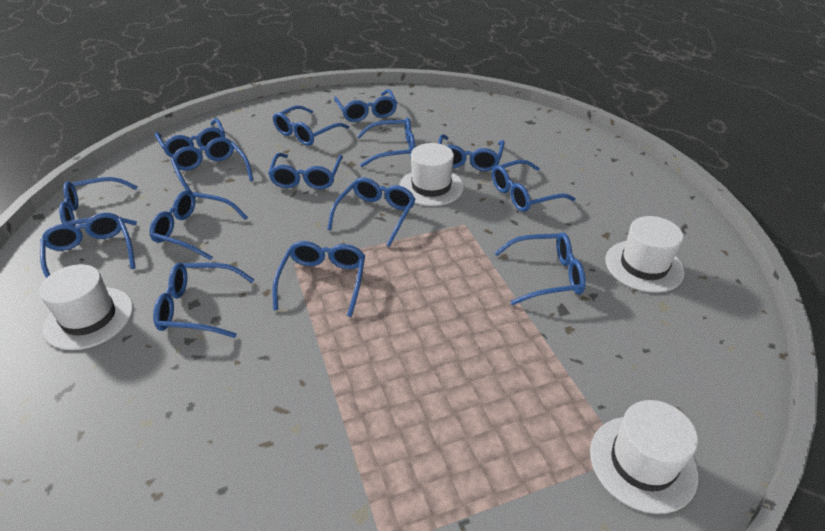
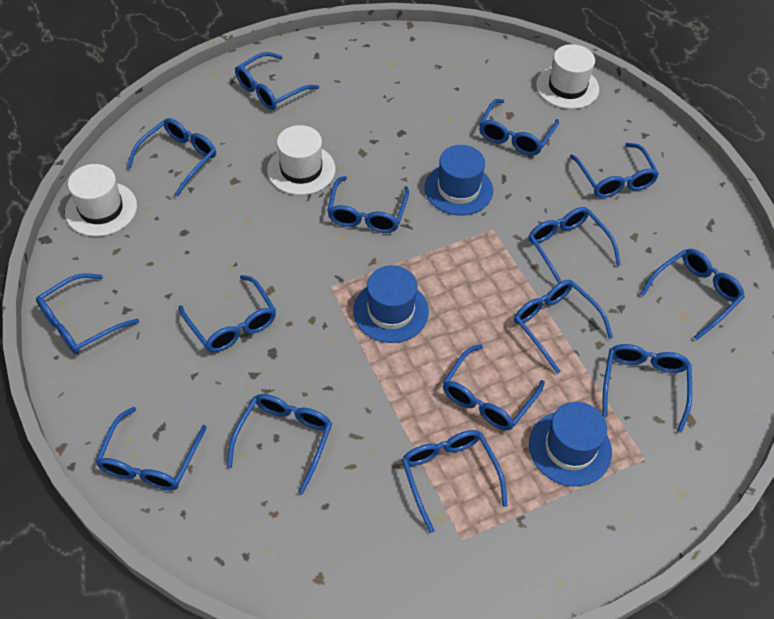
blue hat: none = 0 -> [353,265,429,343] [424,145,493,216] [529,402,612,486] = 3
white hat: [39,264,133,350] [399,143,464,206] [590,400,698,514] [605,216,685,293] = 4 -> [65,164,137,237] [267,125,336,195] [536,44,599,109] = 3

